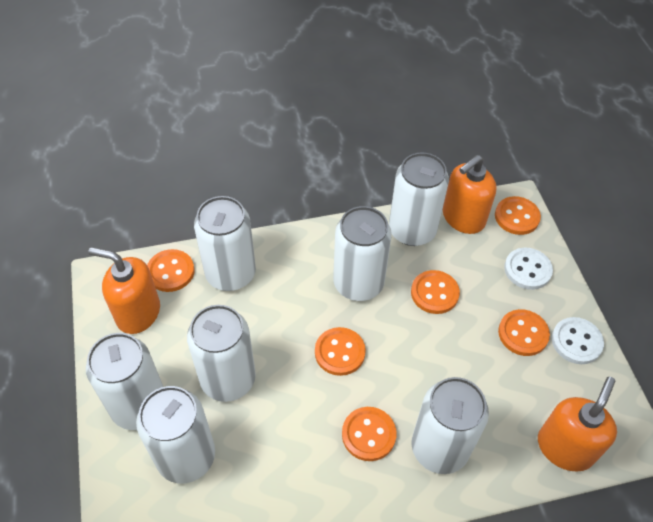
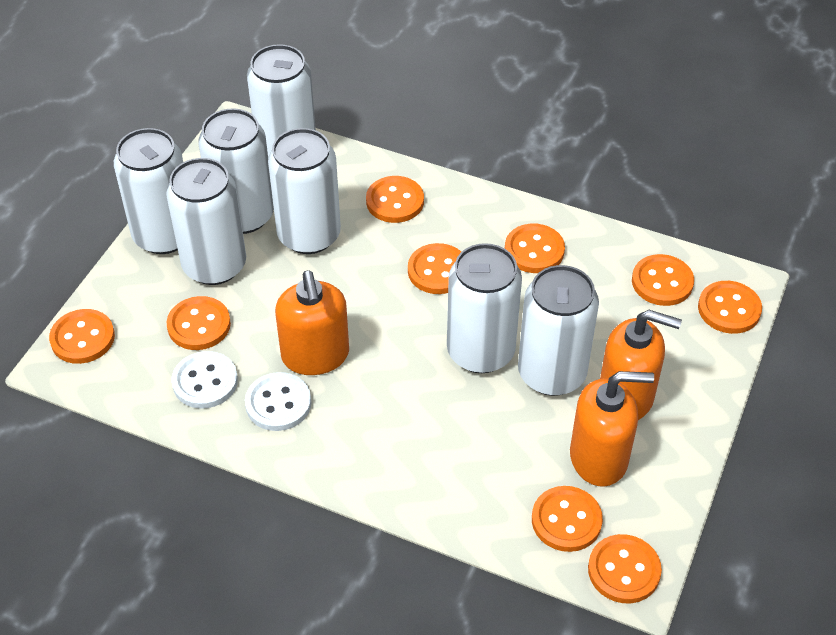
orange button: [147,249,195,292] [315,327,366,376] [342,407,396,461] [411,270,460,314] [495,196,541,235] [498,309,550,356] = 6 -> [49,309,115,364] [167,296,231,350] [366,176,424,223] [408,243,461,294] [505,224,565,273] [532,486,603,552] [588,534,662,603] [632,254,694,306] [698,281,762,334] = 9

